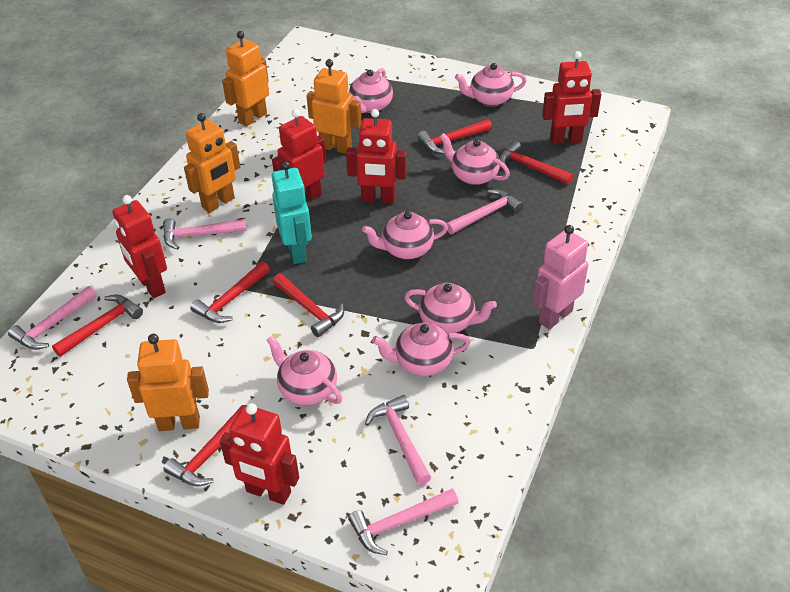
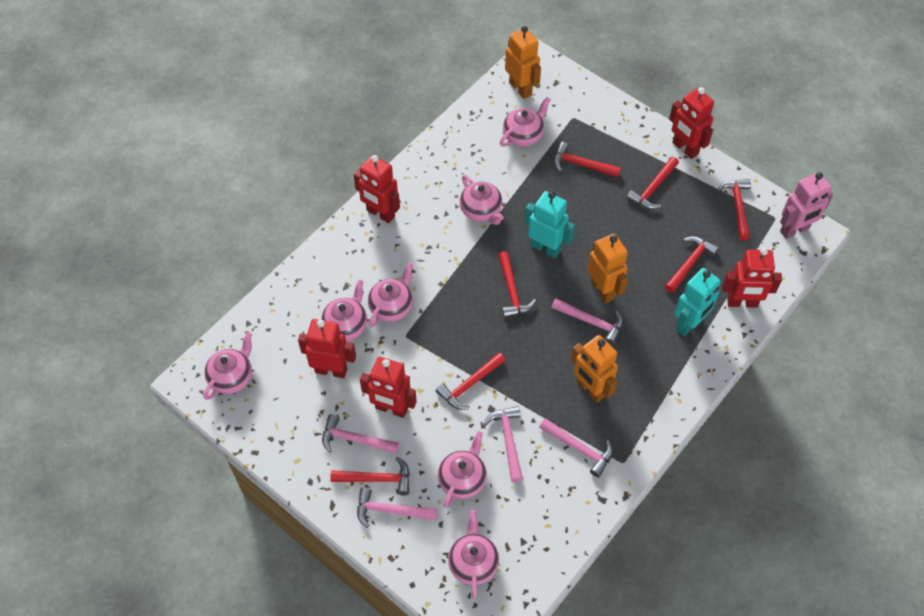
orange robot: [127,334,209,431] [184,113,240,213] [222,31,269,127] [307,59,362,154] = 4 -> [505,26,541,99] [571,335,618,403] [587,234,628,303] = 3
red hammer: [52,295,143,357] [163,405,244,486] [191,262,270,323] [273,274,344,337] [417,119,492,154] [499,141,573,185] = 6 -> [330,457,410,495] [436,353,506,410] [498,251,536,318] [554,142,621,177] [626,157,679,209] [665,236,719,293] [717,179,751,240] = 7
turquoise robot: [272,161,312,264] = 1 -> [525,191,575,258] [674,268,721,336] = 2

